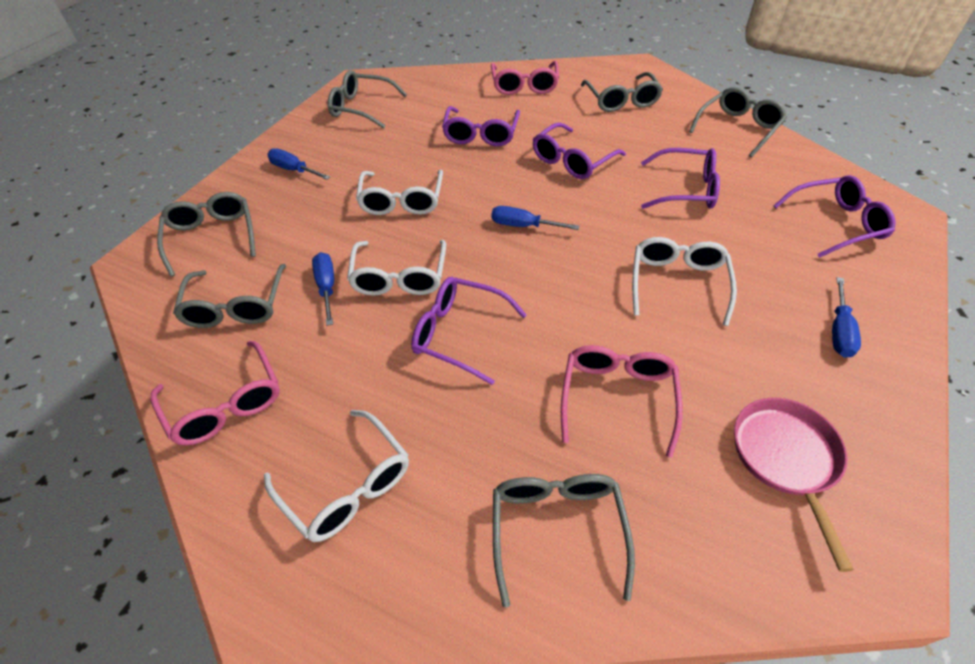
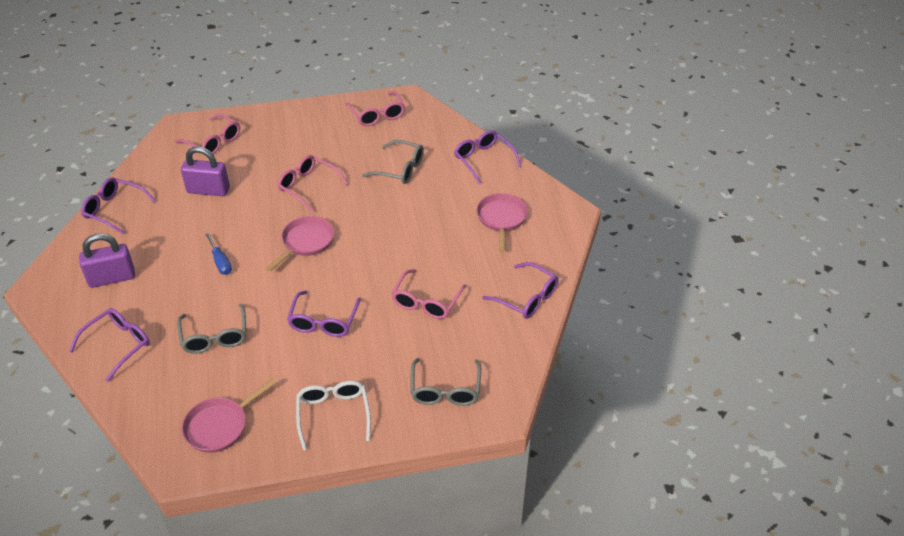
blue screwdriver: [267,148,330,180] [312,252,334,326] [491,206,579,230] [832,277,861,358] = 4 -> [205,233,232,275] = 1
grey glasses: [157,192,256,277] [173,264,286,328] [328,70,407,128] [493,474,635,608] [581,72,663,112] [689,87,787,157] = 6 -> [177,304,246,354] [362,140,424,184] [411,358,481,406] = 3
pink glasses: [150,341,280,446] [491,61,559,95] [561,345,683,458] = 3 -> [175,114,240,156] [277,155,348,212] [346,91,405,126] [392,269,466,319] = 4
pink pan: [734,398,854,572] = 1 -> [182,378,276,453] [266,216,334,272] [476,193,528,252] = 3
purple padlock: none = 0 -> [79,233,135,288] [181,146,230,196] = 2
white glasses: [264,410,409,542] [347,240,446,296] [356,170,443,215] [632,237,737,326] = 4 -> [296,381,371,450] = 1

